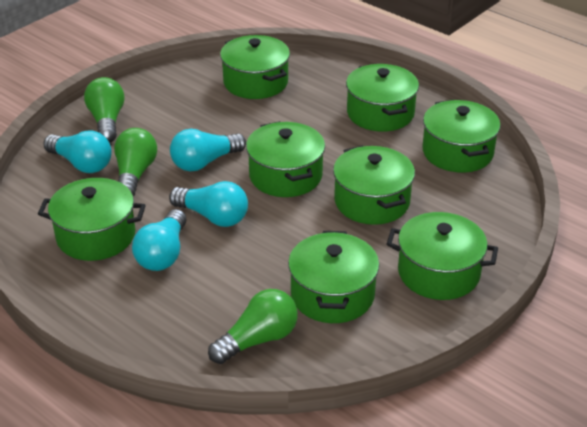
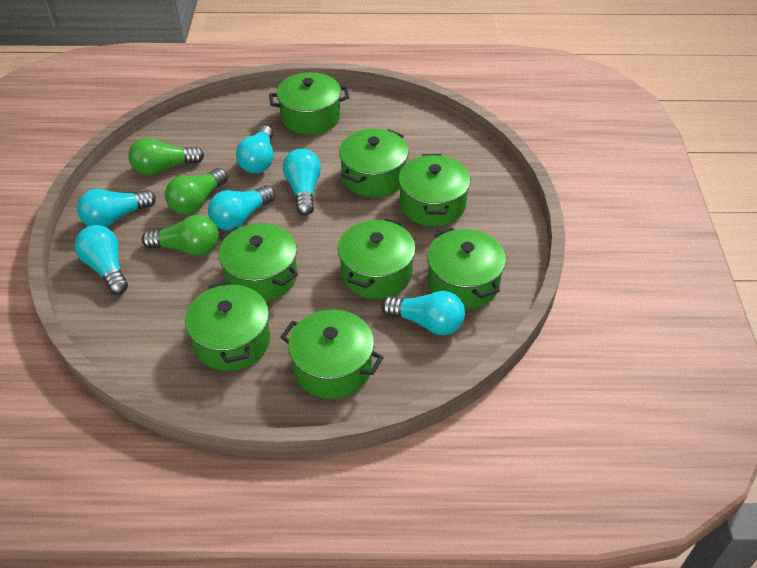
turquoise light bulb: [43,130,112,173] [132,209,186,271] [169,181,248,227] [170,129,246,171] = 4 -> [75,225,128,295] [77,189,156,227] [208,185,275,230] [236,125,274,174] [283,149,321,216] [381,291,465,335] = 6

